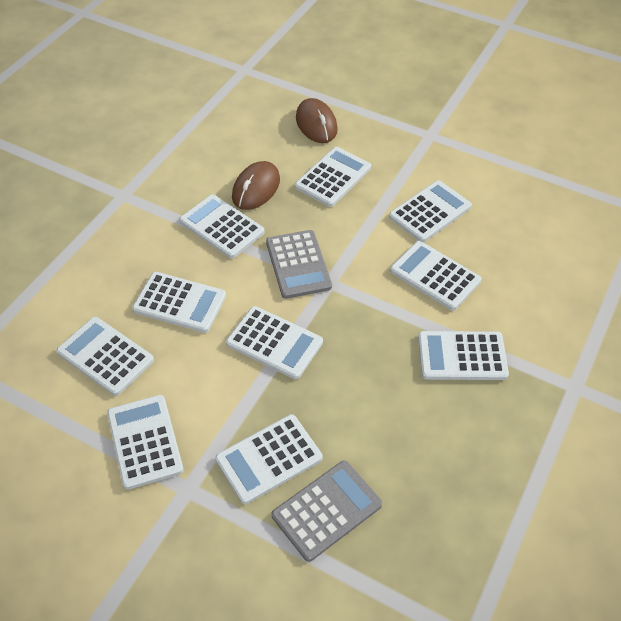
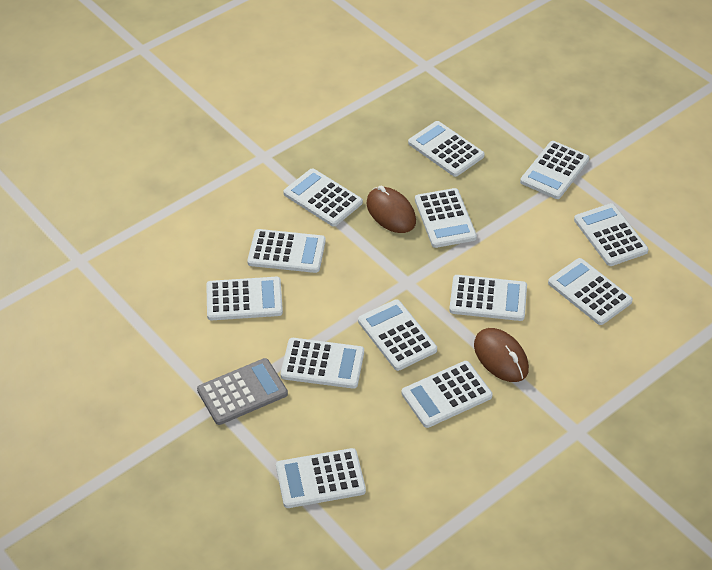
grey calculator: [266,230,332,299] [272,461,382,562] = 2 -> [197,358,288,425] = 1
white calculator: [56,317,154,396] [107,395,184,490] [132,272,226,333] [179,194,264,259] [215,414,323,504] [226,306,323,379] [295,147,371,207] [389,180,472,242] [390,241,481,311] [418,331,509,380] = 10 -> [206,277,283,320] [247,229,326,273] [276,448,366,508] [280,338,364,389] [283,168,363,226] [358,299,437,371] [401,361,493,428] [408,121,485,177] [415,188,477,248] [449,275,527,321] [520,141,590,199] [548,258,633,325] [574,203,649,266] = 13

